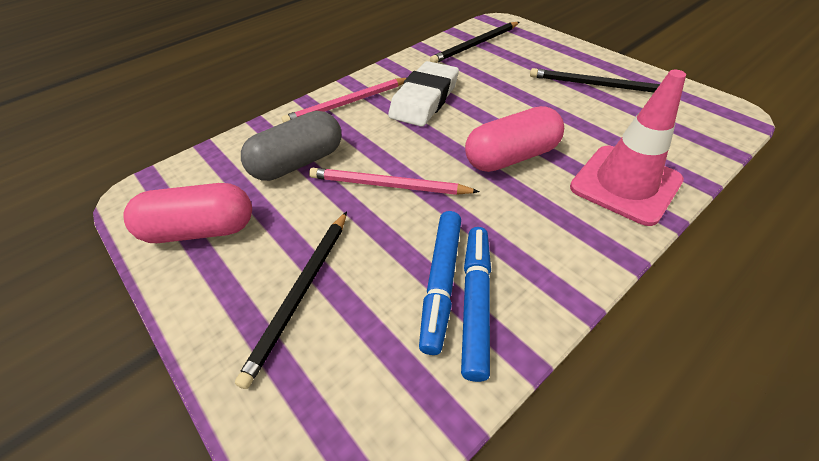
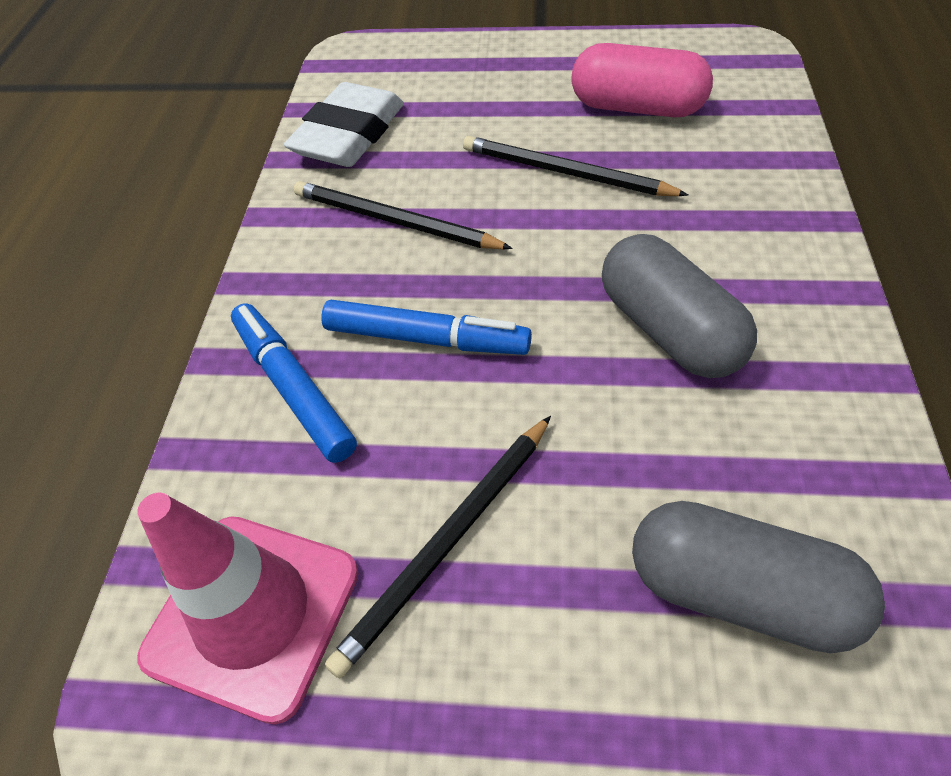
grey capsule: [241,111,342,181] = 1 -> [602,234,757,378] [632,501,885,653] = 2
pink capsule: [123,183,252,243] [465,106,564,172] = 2 -> [571,43,713,117] = 1
pink pencil: [282,78,406,123] [309,168,480,195] = 2 -> none = 0

